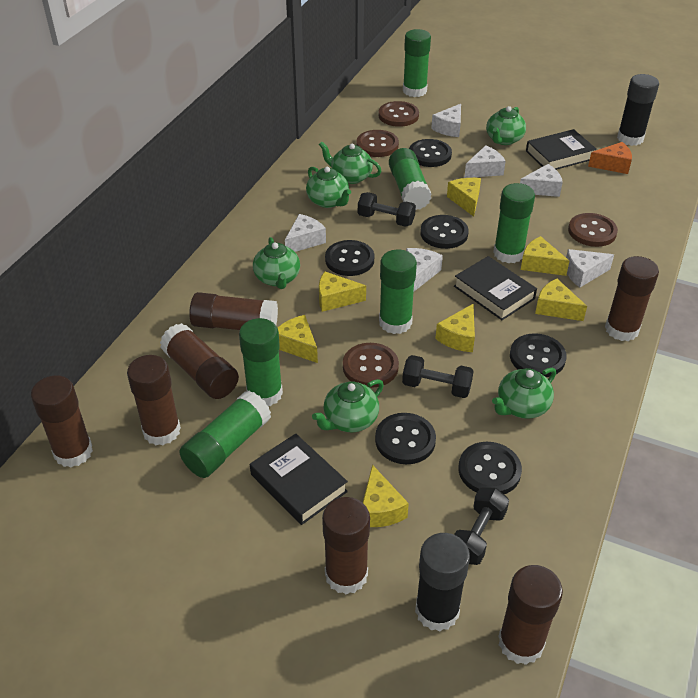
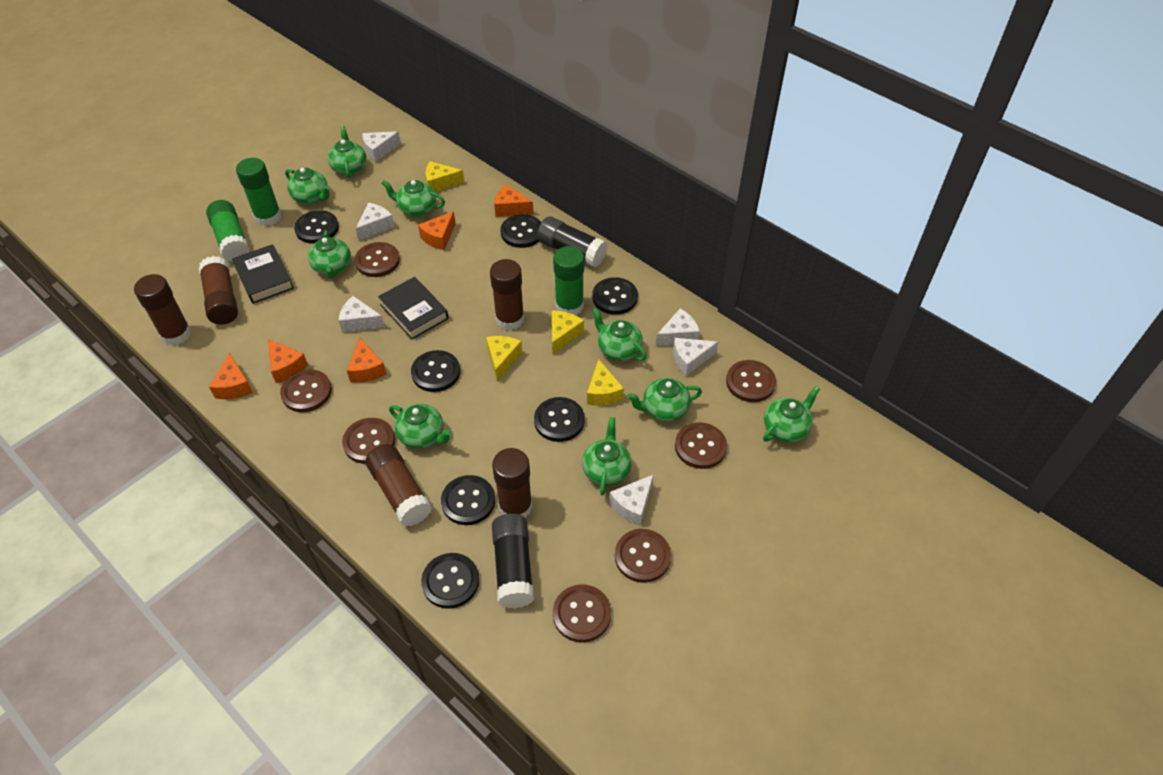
black book: [250,433,348,525] [454,256,537,320] [526,129,597,170] = 3 -> [232,244,294,304] [378,277,449,339] = 2
black button: [325,240,374,276] [375,413,436,464] [409,139,452,167] [420,215,469,249] [459,442,522,494] [510,333,567,377] = 6 -> [294,210,339,244] [411,350,460,392] [421,553,479,609] [441,475,495,525] [501,214,541,248] [534,397,585,442] [592,277,638,315] = 7
black dumbbell: [358,192,416,227] [402,355,474,398] [454,487,509,565] = 3 -> none = 0
brown button: [343,343,399,388] [356,130,399,157] [379,101,419,127] [568,213,618,247] = 4 -> [280,369,332,412] [342,418,395,464] [355,242,400,277] [553,584,611,643] [615,529,671,583] [675,422,727,469] [726,360,776,402] = 7
brown glue stick: [31,375,93,467] [127,355,181,446] [160,323,239,399] [189,292,278,330] [322,497,370,595] [498,565,563,665] [605,256,659,341] = 7 -> [134,274,191,346] [199,256,238,325] [365,444,432,526] [490,259,524,330] [492,448,532,518] = 5
green glue stick: [179,391,271,478] [239,318,283,406] [379,250,417,334] [389,148,432,210] [403,29,431,97] [493,183,535,263] = 6 -> [206,200,250,262] [236,158,282,226] [553,246,584,316] = 3
green teapot: [253,237,300,289] [306,167,351,208] [312,379,384,432] [319,141,381,184] [486,106,526,145] [492,368,556,419] = 6 -> [285,168,330,204] [308,230,351,279] [328,126,367,178] [381,180,445,217] [389,404,452,449] [582,417,632,495] [592,308,647,361] [627,378,702,422] [763,386,820,443] = 9
orange cheese: [588,142,632,174] = 1 -> [209,353,253,399] [268,339,308,383] [347,337,386,383] [418,212,456,250] [494,185,534,217] = 5
yellow cheese: [278,315,318,363] [319,272,366,312] [363,465,409,527] [435,304,475,352] [447,178,481,217] [521,236,569,276] [535,279,587,321] = 7 -> [425,161,465,192] [486,336,522,381] [552,310,584,354] [587,359,624,406] = 4

